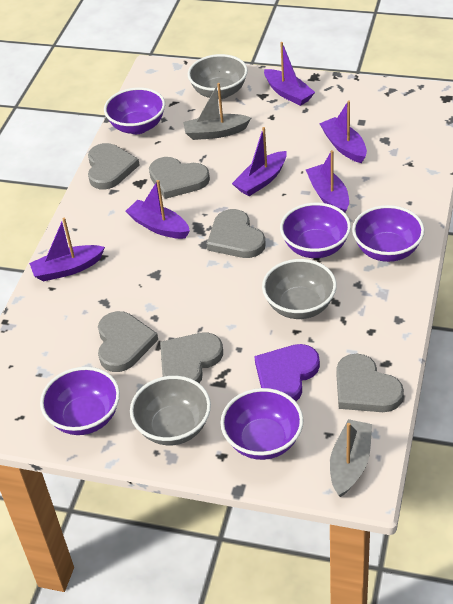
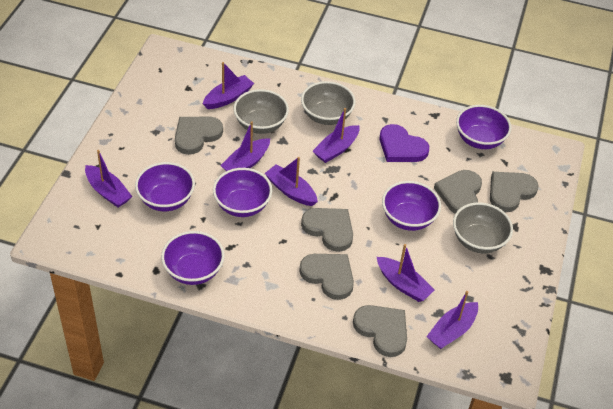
grey boat: [183,83,251,140] [330,419,372,497] = 2 -> none = 0
purple boat: [29,218,105,282] [126,180,190,239] [232,127,287,196] [264,42,315,106] [306,150,349,213] [319,101,367,163] = 6 -> [85,150,132,208] [203,62,254,109] [220,121,270,171] [265,157,318,206] [312,108,360,163] [377,244,435,302] [426,291,478,349] = 7

